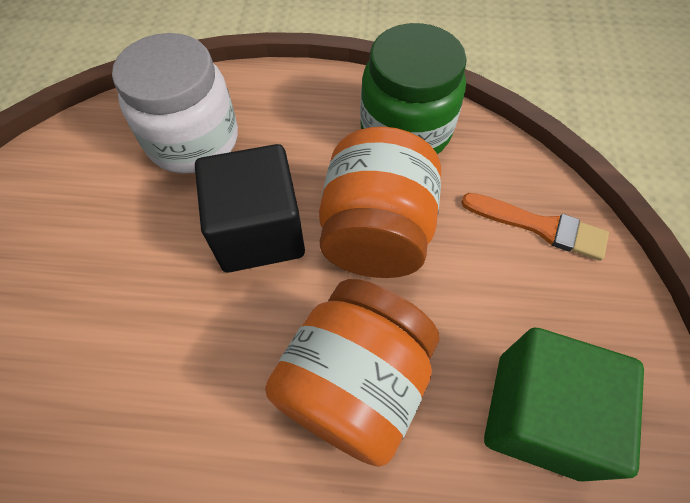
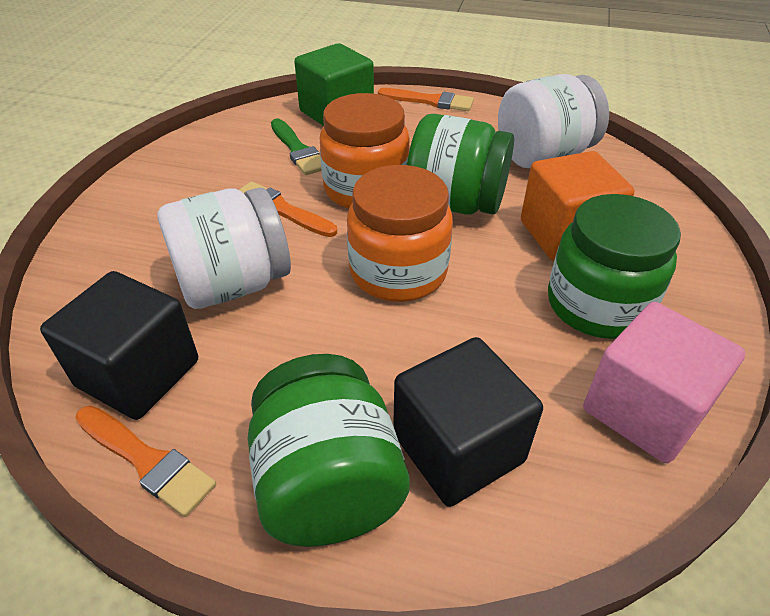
black cube: [195,144,305,273] = 1 -> [40,271,198,420] [393,337,543,507] = 2
green brush: none = 0 -> [271,118,322,175] = 1
green jar: [360,23,467,154] = 1 -> [248,354,410,547] [407,114,514,215] [548,194,681,339] = 3
orange brush: [461,193,609,261] = 1 -> [75,406,216,517] [239,182,337,237] [378,88,474,111] = 3
orange cube: none = 0 -> [521,151,634,261] = 1
pink cube: none = 0 -> [583,302,746,463] = 1
white jar: [112,33,238,174] = 1 -> [157,188,291,309] [498,74,609,168] = 2

